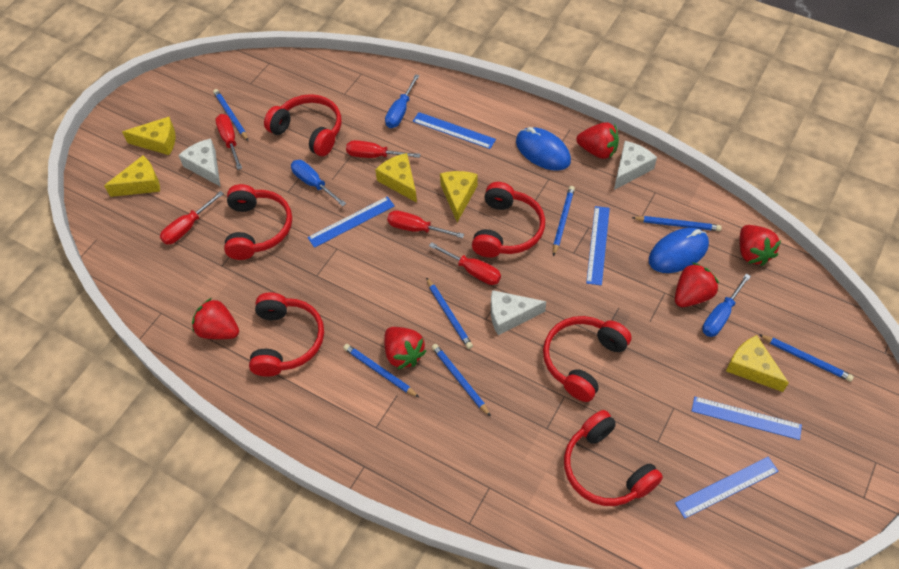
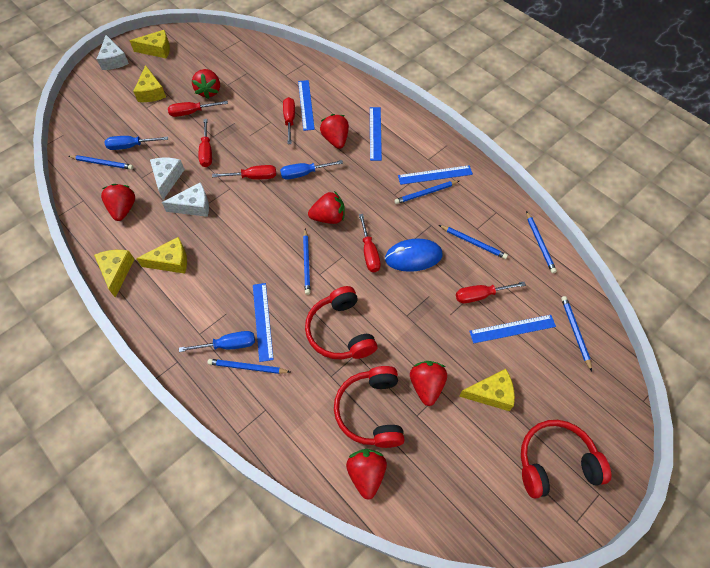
blue mouse: [516,127,571,171] [649,228,709,273] = 2 -> [385,239,442,272] = 1
red headphones: [224,184,292,260] [249,292,324,377] [264,94,342,156] [472,182,545,258] [543,316,632,402] [564,410,663,506] = 6 -> [305,286,377,359] [334,366,405,448] [521,420,611,498] = 3
red screwdriver: [160,191,224,244] [215,114,242,170] [346,140,421,158] [387,210,464,238] [429,242,501,285] = 5 -> [168,101,228,117] [198,119,212,167] [212,165,276,179] [283,97,295,144] [359,214,381,272] [456,282,526,303] = 6
red strawberry: [192,298,239,339] [384,327,426,370] [576,122,619,159] [675,262,719,307] [740,225,781,266] = 5 -> [101,184,135,221] [192,69,220,99] [308,191,345,224] [320,114,349,149] [346,449,387,500] [410,361,447,406] = 6

